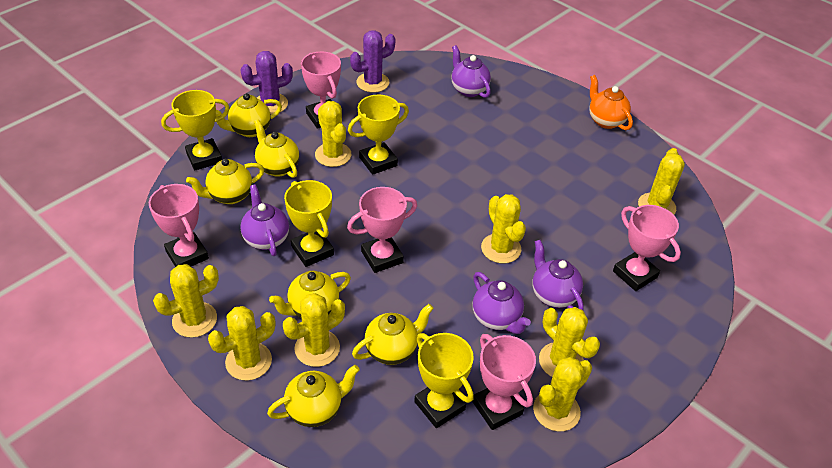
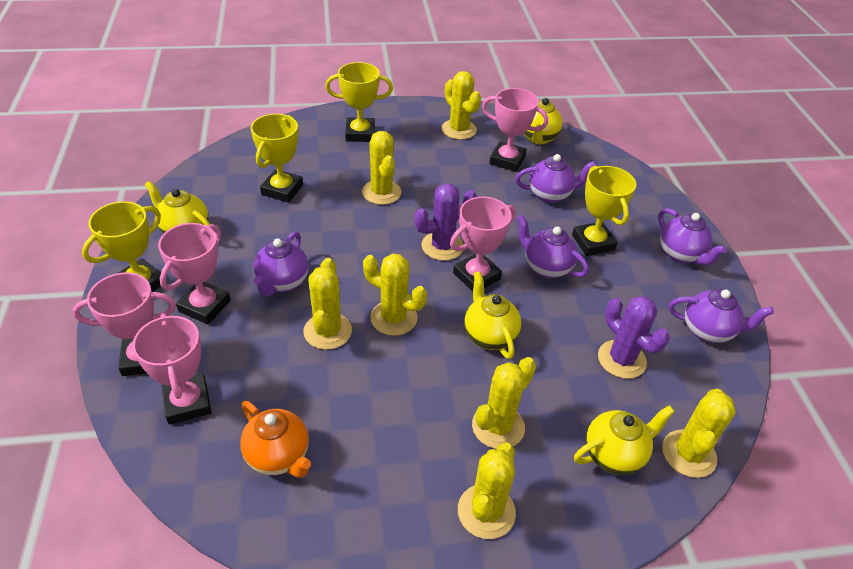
purple teapot: [240,184,289,256] [452,45,491,98] [473,272,531,334] [532,240,584,310] = 4 -> [253,232,308,296] [515,154,596,203] [517,215,589,278] [658,208,727,265] [669,289,774,343] = 5
yellow cactus: [153,264,219,338] [208,306,275,381] [283,293,345,367] [315,101,351,167] [481,194,526,264] [533,357,592,431] [539,307,600,377] [638,148,685,215] = 8 -> [303,258,352,350] [362,131,402,205] [363,253,427,336] [442,71,481,140] [458,442,516,539] [472,357,536,449] [662,389,736,478] = 7
yellow teapot: [186,159,264,204] [215,93,282,137] [254,119,299,178] [267,365,360,427] [269,271,351,318] [352,304,434,365] = 6 -> [145,181,210,234] [464,271,522,359] [523,98,563,144] [574,405,675,475] = 4

